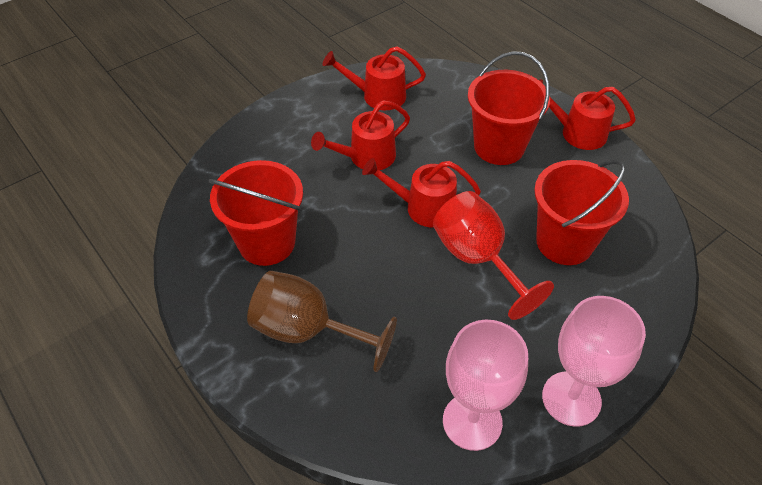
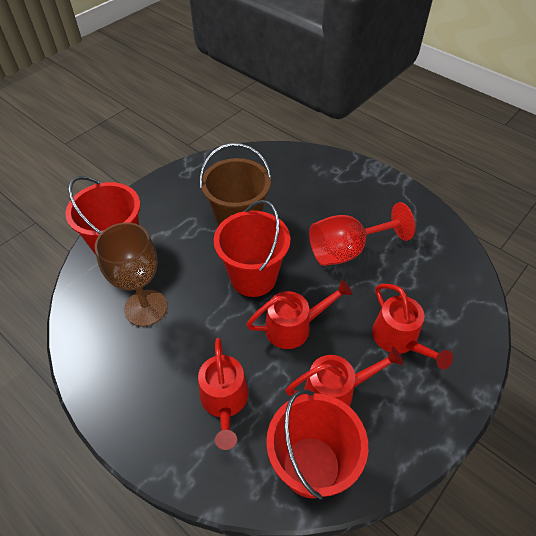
brown bucket: none = 0 -> [200,143,271,226] = 1
pink goblet: [443,319,528,451] [542,296,646,427] = 2 -> none = 0

